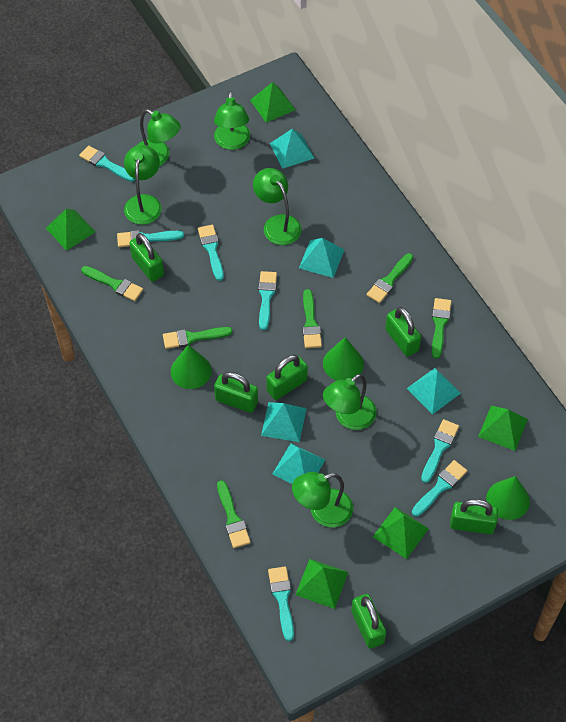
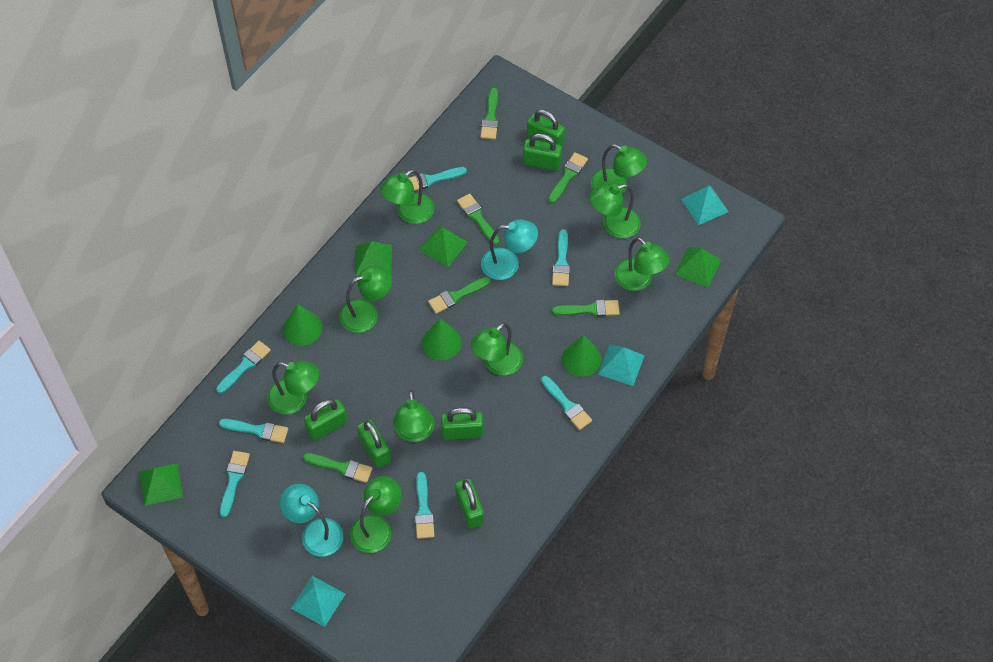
green lamp: [124,145,162,225] [136,109,181,166] [214,91,250,150] [253,168,302,245] [292,472,353,527] [323,374,377,430] = 6 -> [267,361,319,414] [339,266,392,333] [350,476,401,553] [380,170,434,224] [393,390,435,442] [470,323,523,376] [590,184,641,238] [591,144,647,194] [615,237,670,291] = 9
green pyramid: [46,209,95,251] [250,82,295,123] [295,559,348,609] [373,507,429,559] [478,406,528,451] = 5 -> [139,463,183,506] [355,241,392,276] [419,226,468,267] [675,247,721,287] = 4
turquoise lamp: none = 0 -> [280,484,343,557] [481,219,538,280] = 2
turquoise pyramid: [261,402,307,442] [270,129,314,169] [272,444,325,484] [299,238,344,278] [407,368,461,415] = 5 -> [291,576,345,627] [598,344,645,386] [681,186,729,225] = 3

